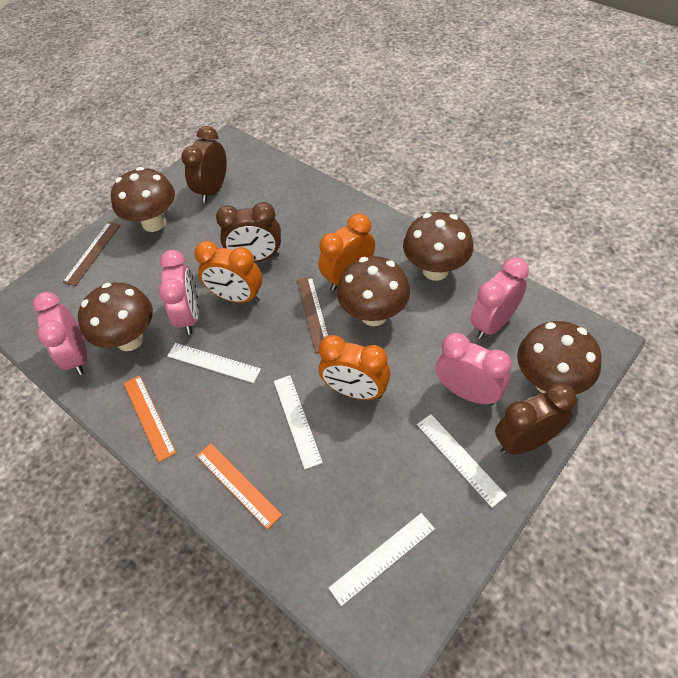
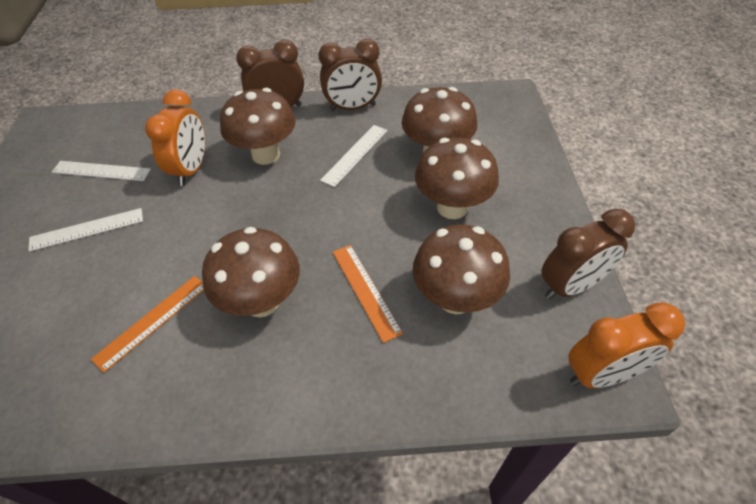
brown ruler: [63,222,121,286] [297,277,329,353] = 2 -> none = 0
orange clock: [194,241,262,303] [319,213,375,291] [319,335,391,400] = 3 -> [145,89,205,186] [568,302,685,388] = 2
pink clock: [33,292,87,375] [159,250,199,335] [436,333,512,405] [470,258,529,339] = 4 -> none = 0
white ruler: [167,343,261,383] [274,375,323,469] [329,513,435,606] [417,414,507,507] = 4 -> [28,208,143,252] [52,161,151,181] [320,125,387,187] = 3

